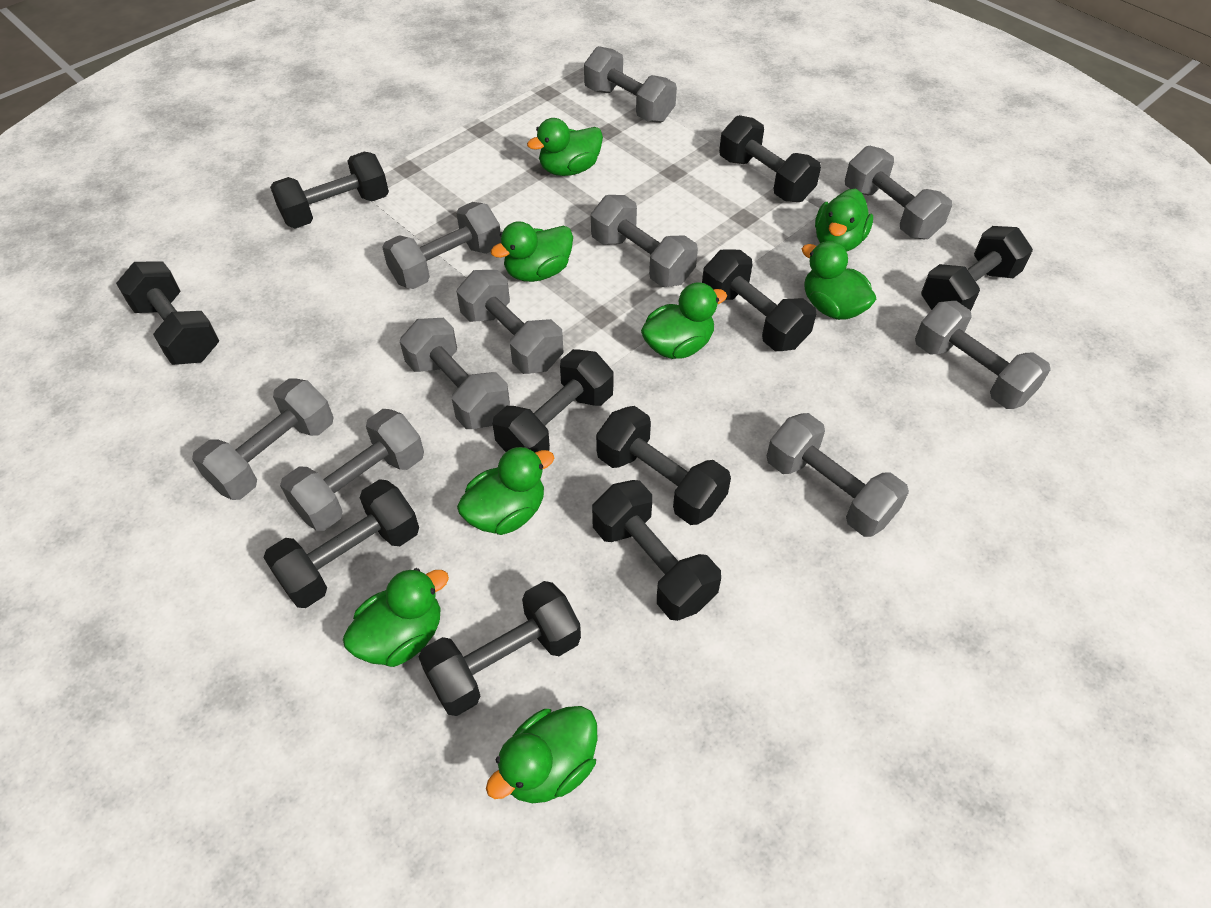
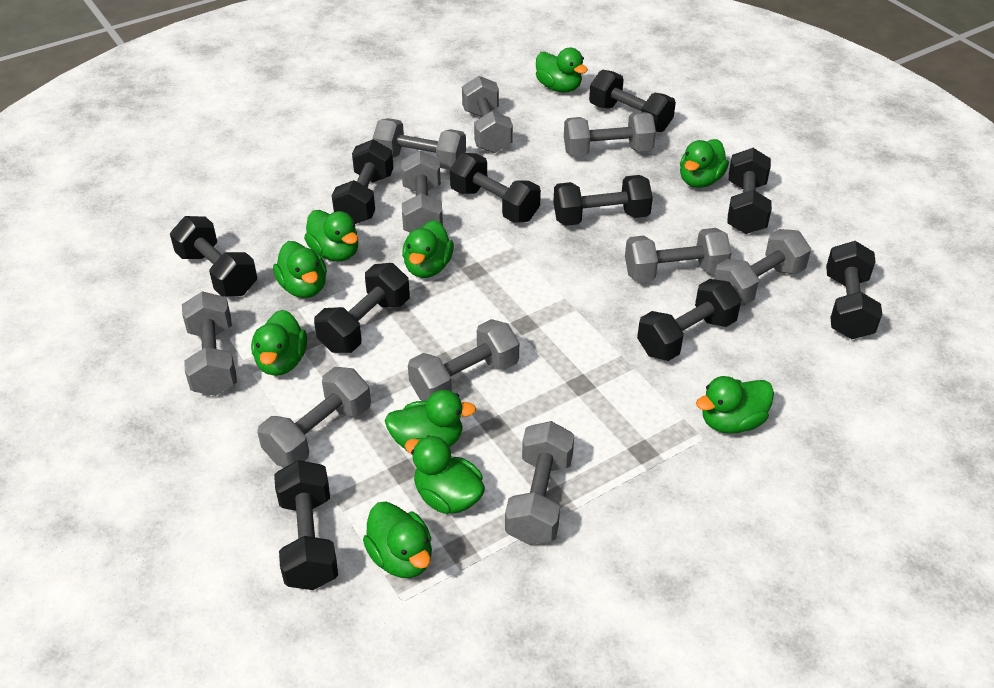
green duck: [343,568,449,667] [457,446,554,535] [486,706,597,803] [491,221,573,282] [527,118,603,176] [641,282,727,359] [802,241,876,320] [815,189,873,252] = 8 -> [251,310,307,376] [273,241,327,298] [304,210,358,262] [363,502,432,578] [385,390,476,452] [402,220,454,278] [405,435,485,514] [536,48,588,93] [680,139,729,188] [696,376,774,434] = 10

